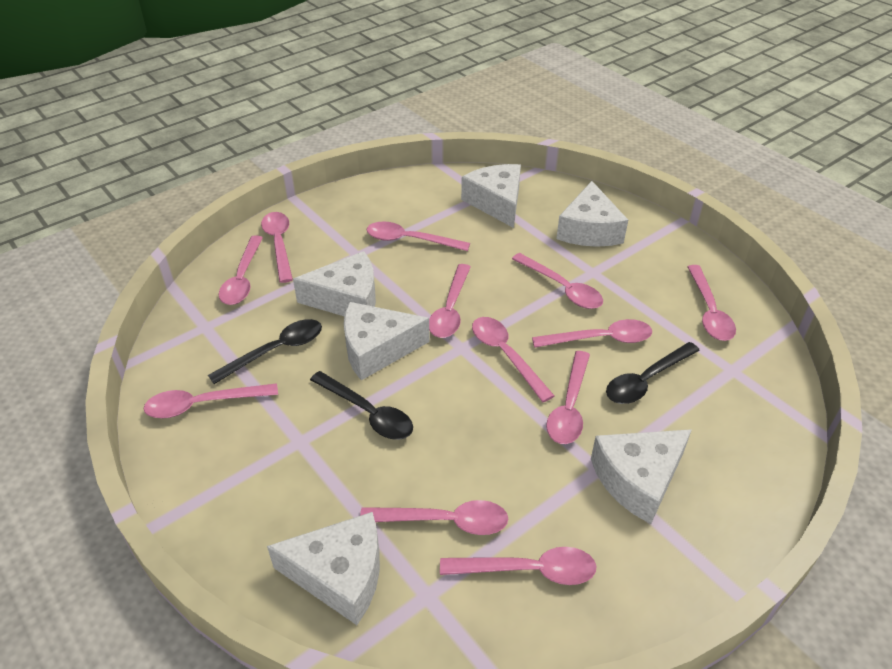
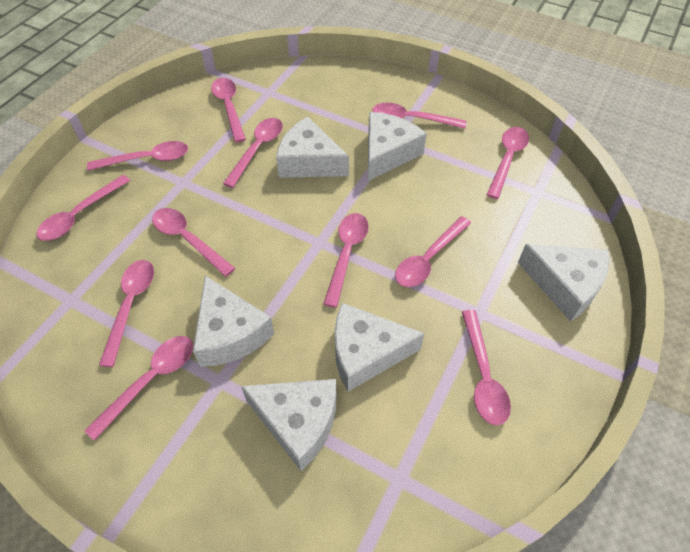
black spoon: [208,319,322,384] [310,371,413,440] [606,342,700,404] = 3 -> none = 0

